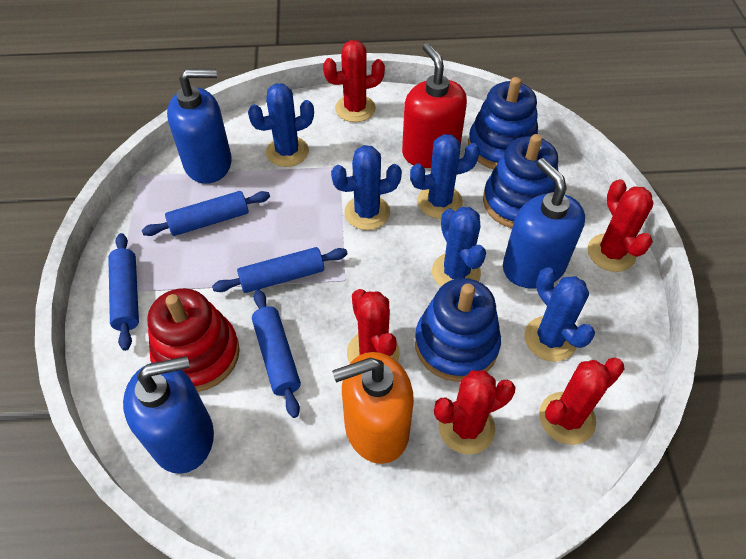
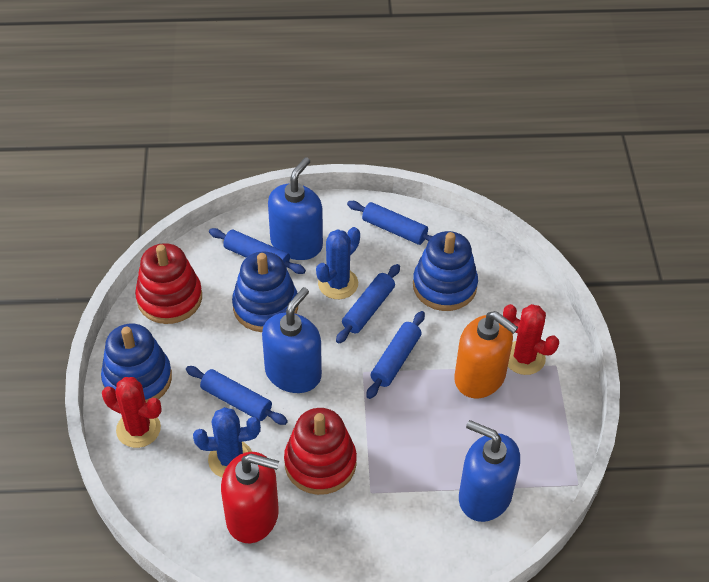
blue cactus: [248,83,314,167] [331,145,402,230] [410,134,480,219] [432,207,486,286] [525,267,595,362] = 5 -> [193,407,261,477] [316,227,360,299] = 2
blue rolling pin: [108,233,139,351] [142,191,270,236] [212,247,348,293] [252,289,301,418] = 4 -> [186,366,288,425] [209,228,306,274] [336,264,400,344] [347,201,433,245] [366,311,425,399] = 5
red cactus: [323,40,385,122] [347,289,400,363] [434,370,516,454] [539,358,625,445] [588,179,653,272] = 5 -> [102,377,162,448] [503,304,559,375] = 2
red stacking toy: [147,288,240,392] = 1 -> [135,243,202,324] [284,408,357,495] = 2

